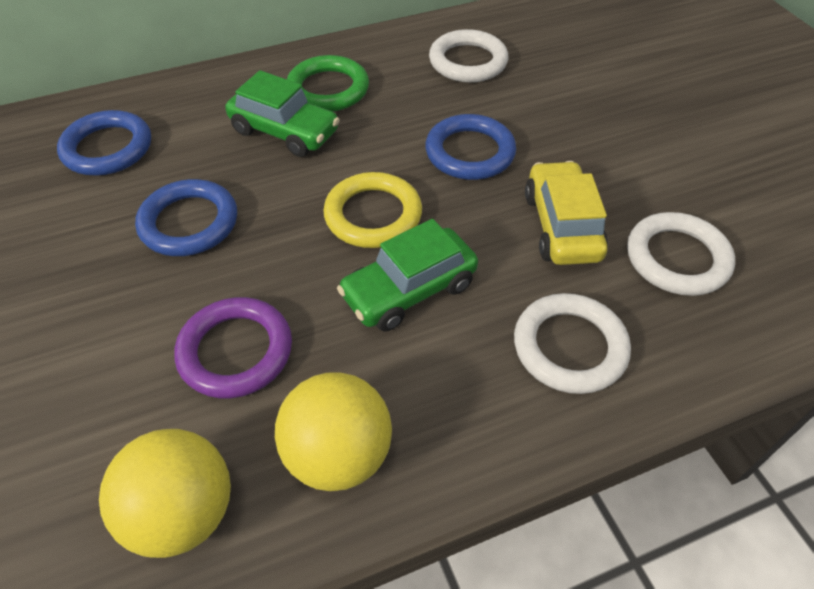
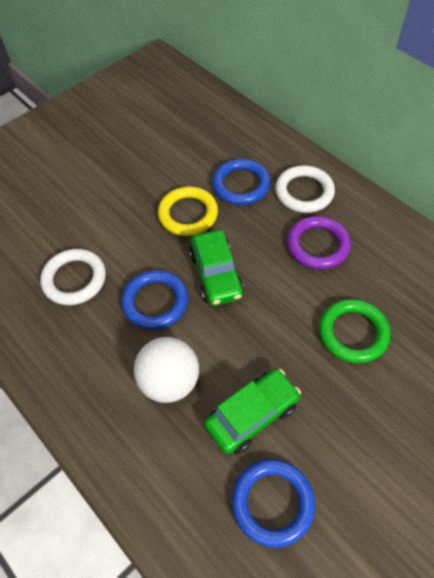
white ball: none = 0 -> [134,337,199,403] = 1
white ring: [429,29,508,83] [514,293,631,394] [627,212,735,296] = 3 -> [40,249,106,305] [275,165,335,213] = 2
yellow ball: [99,429,231,558] [275,372,392,491] = 2 -> none = 0
yellow car: [525,161,608,265] = 1 -> none = 0

